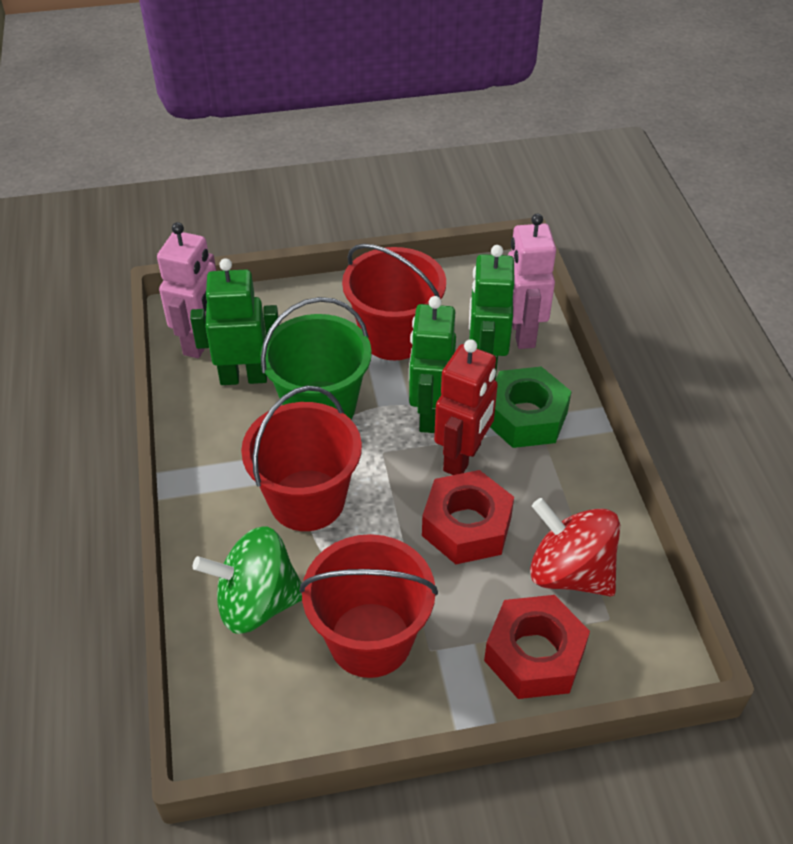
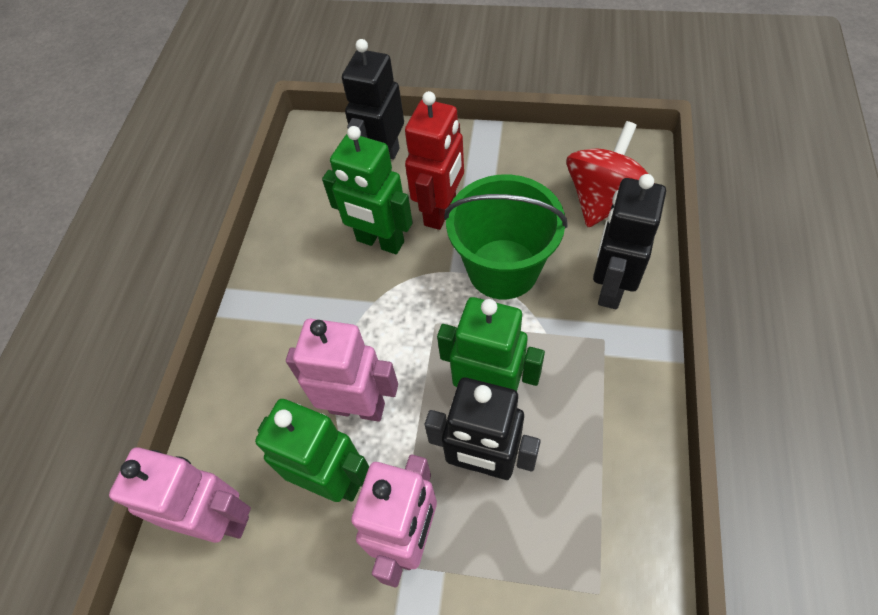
black robot: none = 0 -> [342,39,404,160] [425,378,541,480] [593,174,666,309] = 3
green nut: [490,366,572,448] = 1 -> none = 0
green spinning top: [193,527,302,634] = 1 -> none = 0
pink robot: [157,222,216,358] [508,214,556,349] = 2 -> [109,448,251,543] [286,319,398,422] [351,454,437,587] = 3
red bucket: [241,386,362,531] [300,534,438,678] [342,244,446,360] = 3 -> none = 0
red nut: [422,470,514,564] [484,595,590,699] = 2 -> none = 0

